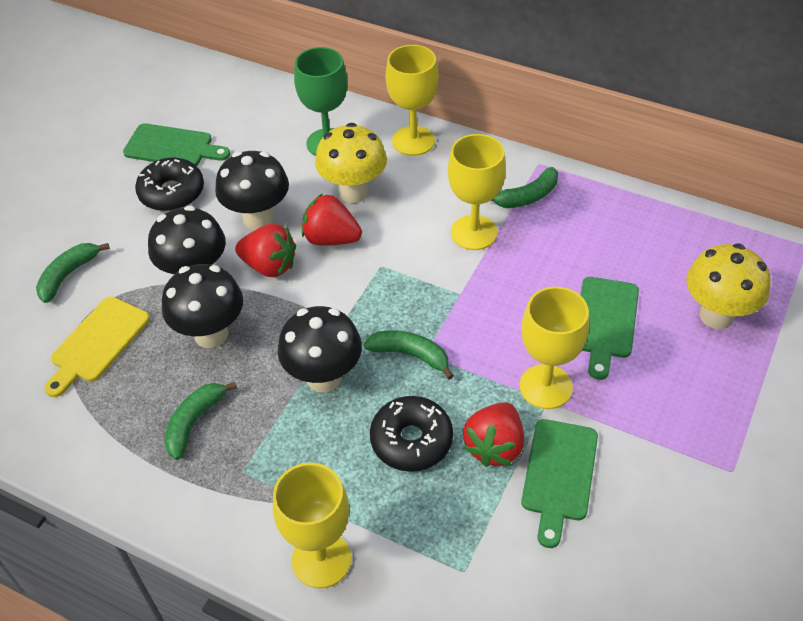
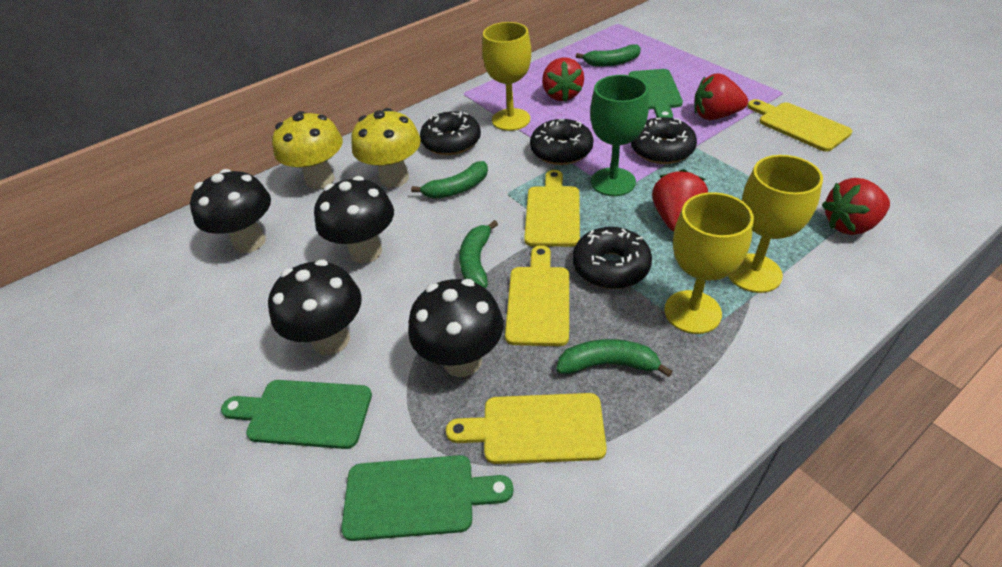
black donut: [135,158,204,211] [370,396,453,472] = 2 -> [420,111,481,155] [530,119,594,165] [573,227,652,289] [631,117,697,164] = 4
red strawberry: [235,224,296,277] [302,193,362,245] [463,402,524,467] = 3 -> [542,57,584,102] [652,169,708,232] [694,73,748,120] [822,178,890,235] = 4
yellow cutting board: [44,297,150,397] = 1 -> [446,393,607,464] [505,245,569,346] [524,170,580,247] [747,99,852,152] = 4
yellow goblet: [273,463,351,588] [385,45,439,156] [448,134,506,250] [520,287,589,409] = 4 -> [482,22,531,131] [664,192,754,334] [728,155,823,293] = 3

